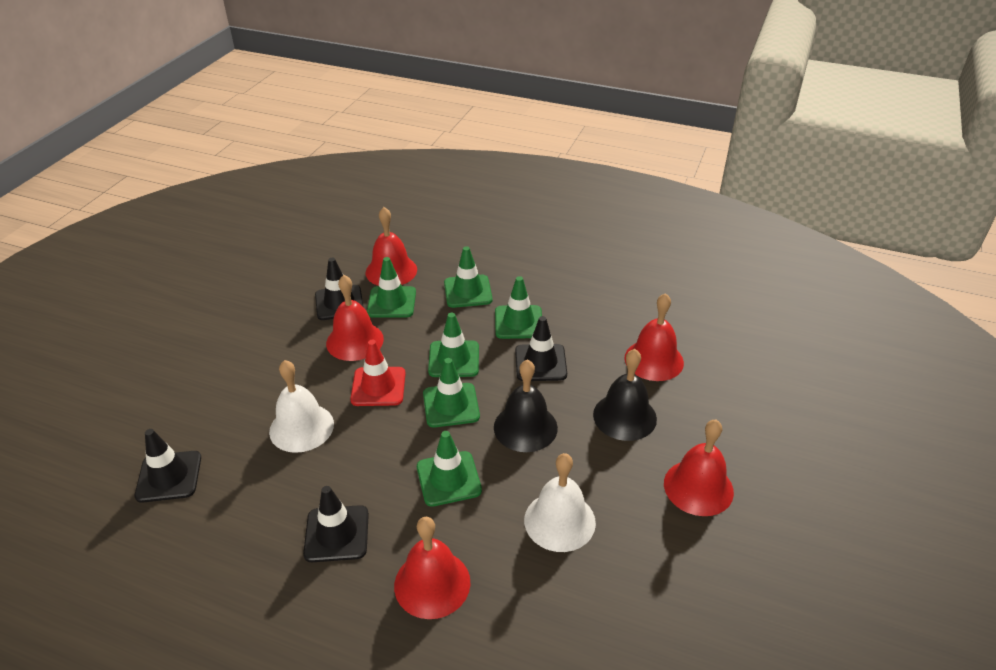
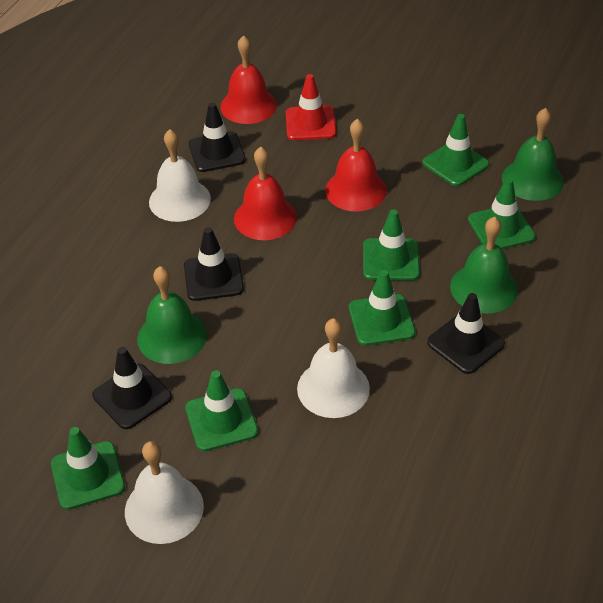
black bell: [494,360,558,452] [593,349,657,441] = 2 -> none = 0
green bell: none = 0 -> [137,266,207,364] [450,217,518,314] [502,108,564,201] = 3
red bell: [326,275,384,361] [366,207,417,286] [394,517,471,619] [625,293,684,381] [664,420,734,516] = 5 -> [220,35,277,124] [234,147,297,240] [325,119,387,212] = 3
white bell: [269,360,334,453] [524,453,596,552] = 2 -> [125,441,204,544] [149,129,211,222] [297,318,370,418] = 3

